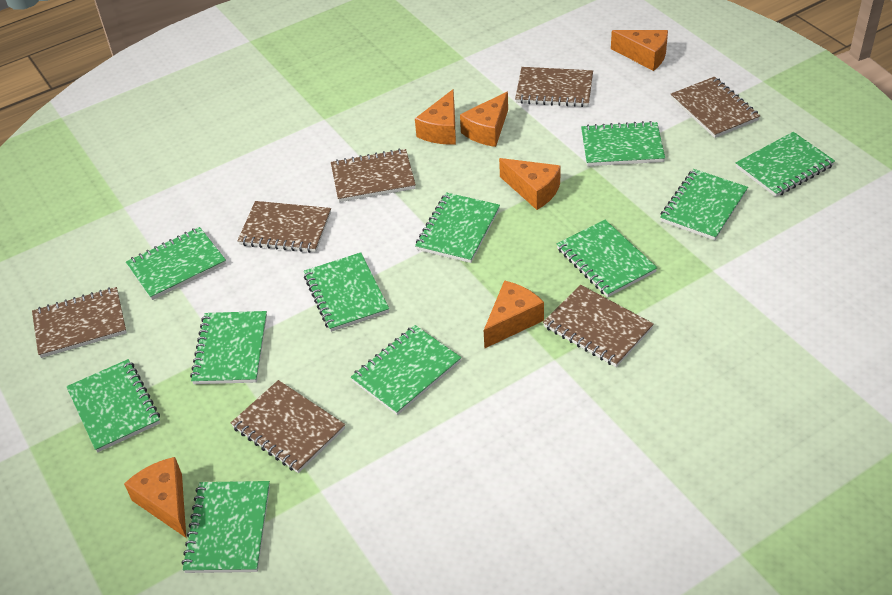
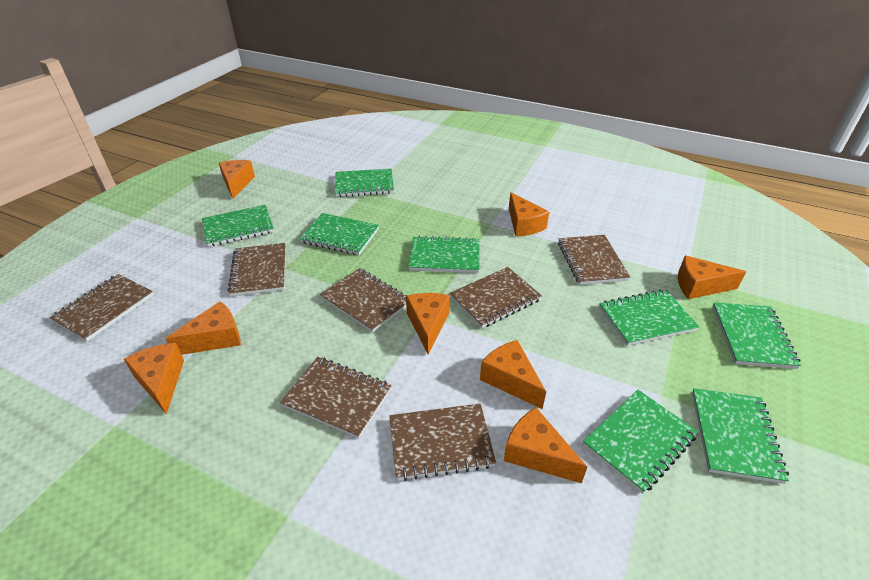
green notebook: [66,359,160,453] [126,227,226,300] [182,481,270,573] [190,311,267,384] [304,252,389,332] [351,325,461,415] [415,192,500,263] [557,220,657,297] [581,121,665,166] [660,169,748,240] [736,132,835,197] = 11 -> [202,205,274,247] [299,213,379,255] [335,169,394,197] [409,236,479,273] [583,390,698,494] [599,289,699,346] [692,388,789,484] [713,302,801,369] = 8
orange cheese: [124,457,186,538] [415,89,456,144] [460,92,508,147] [484,280,544,349] [499,158,561,210] [611,30,668,71] = 6 -> [124,343,184,415] [165,301,241,355] [219,160,255,199] [406,293,450,355] [480,340,546,409] [504,407,587,483] [509,192,549,237] [678,256,746,299] = 8

